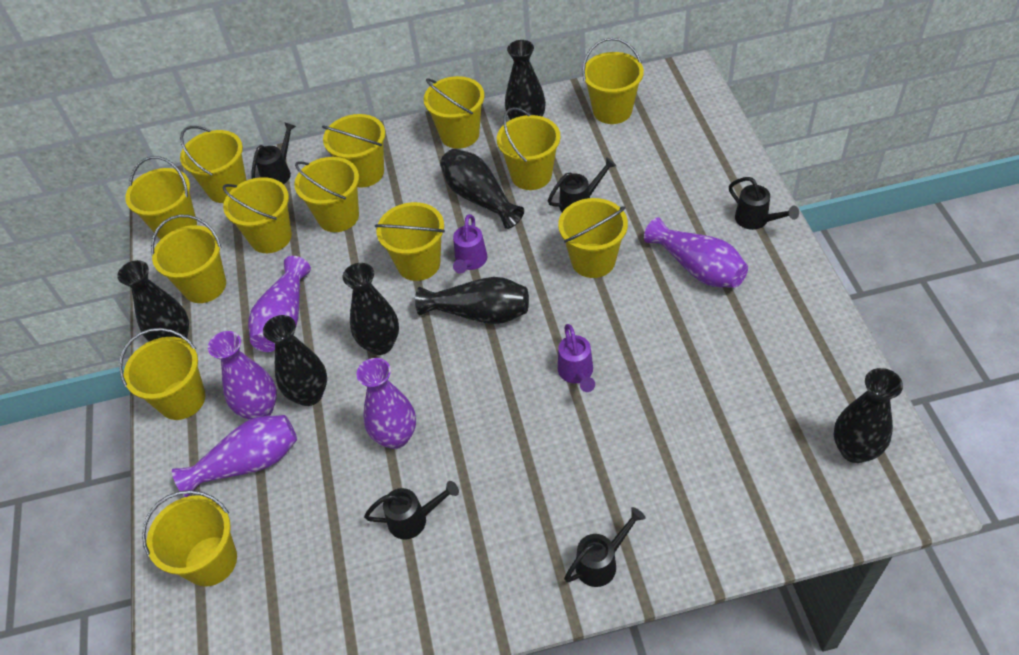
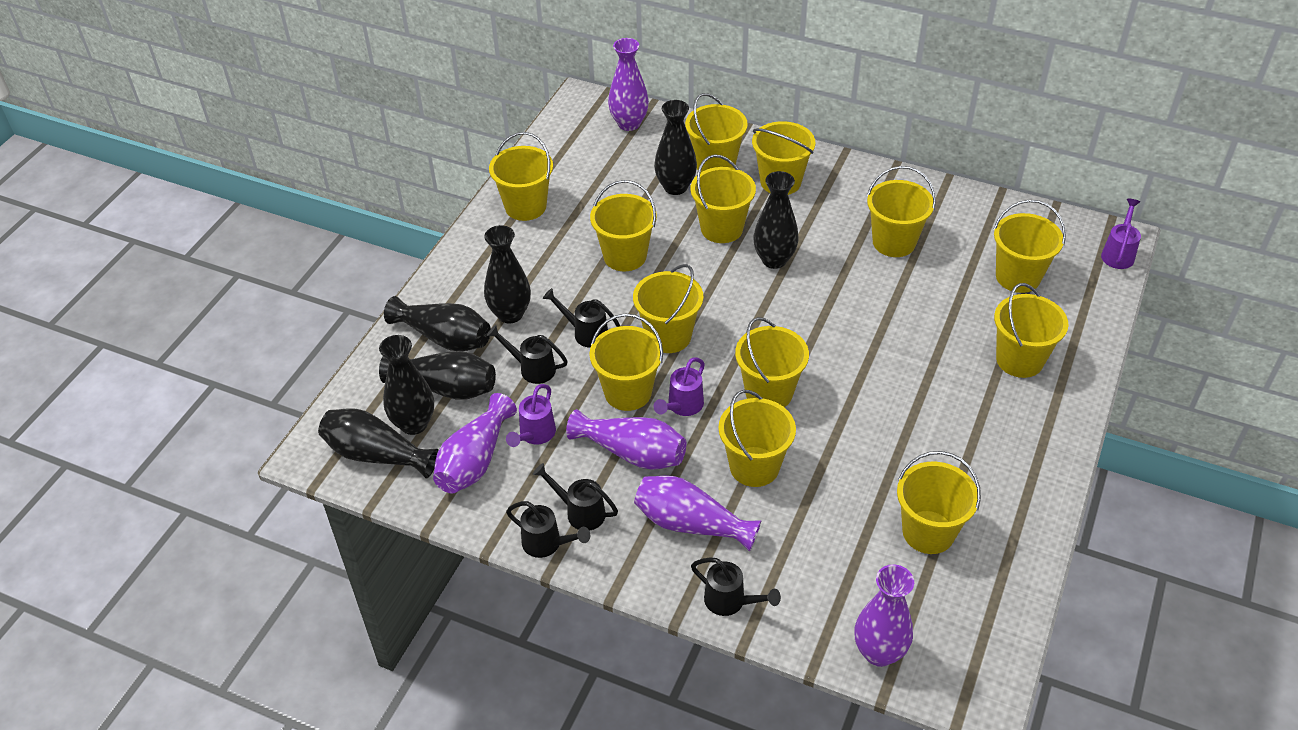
purple watering can: [453,214,487,274] [558,324,595,392] = 2 -> [506,384,556,447] [654,357,705,416] [1101,199,1141,269] = 3

